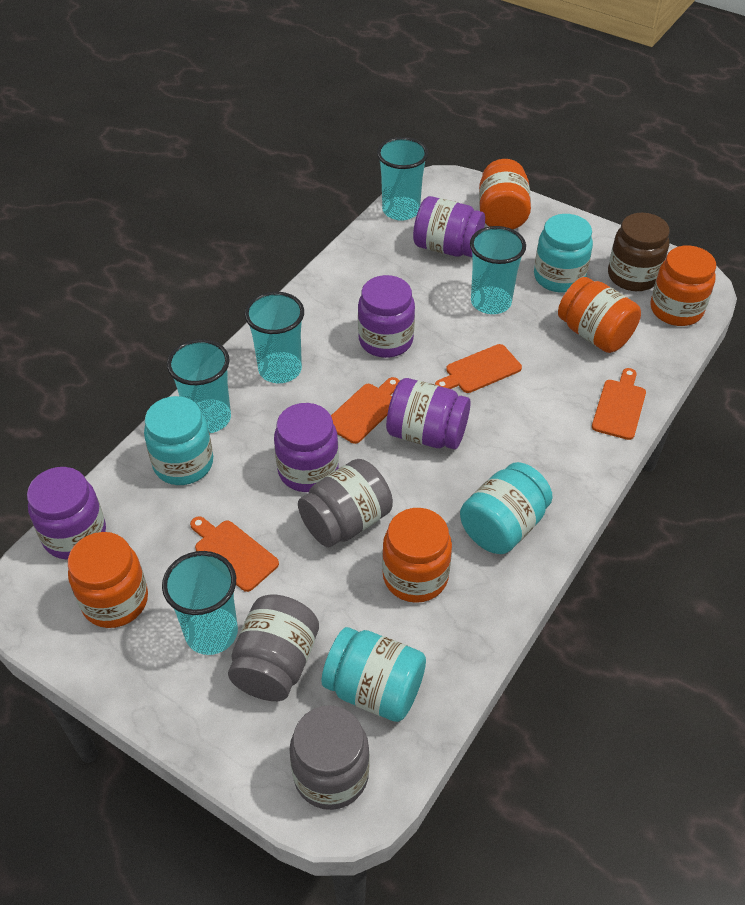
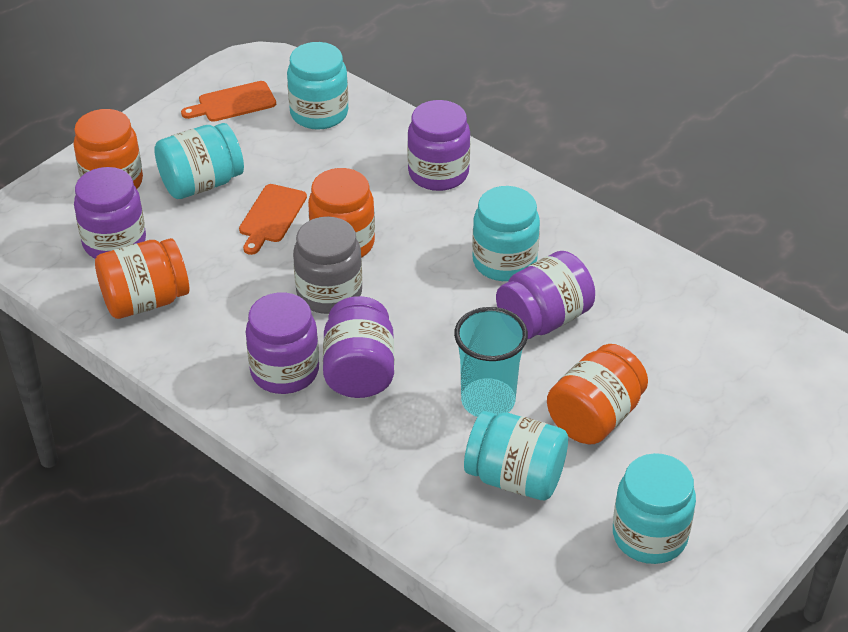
brown jar: [608,213,670,291] = 1 -> none = 0
grey jar: [228,594,319,701] [289,705,370,810] [298,459,393,547] = 3 -> [293,217,362,314] = 1
orange cutting board: [190,516,279,592] [331,377,400,444] [435,344,522,393] [592,368,646,440] = 4 -> [181,81,276,122] [239,184,307,255] = 2
orange jar: [68,532,148,628] [382,508,452,603] [479,159,531,229] [558,277,641,353] [651,245,716,326] = 5 -> [74,109,143,189] [95,238,189,319] [308,168,375,258] [547,344,648,444] = 4
turquoise cup: [162,551,238,655] [167,339,231,433] [244,292,304,383] [377,137,428,221] [470,226,526,314] = 5 -> [454,307,528,417] = 1
turquoise jar: [144,396,213,485] [321,627,426,722] [460,462,553,554] [534,214,593,293] = 4 -> [154,123,244,199] [287,42,348,130] [464,411,568,500] [472,186,540,281] [613,453,696,564] = 5

